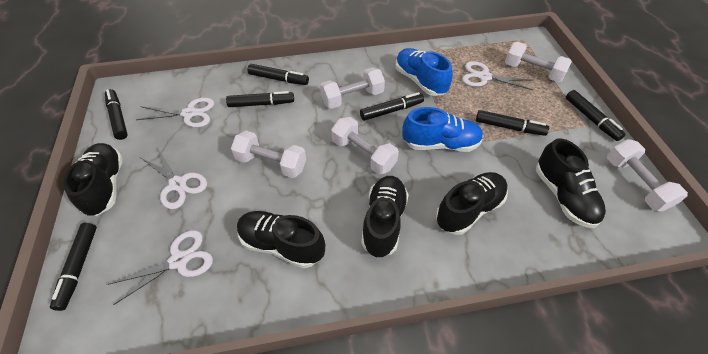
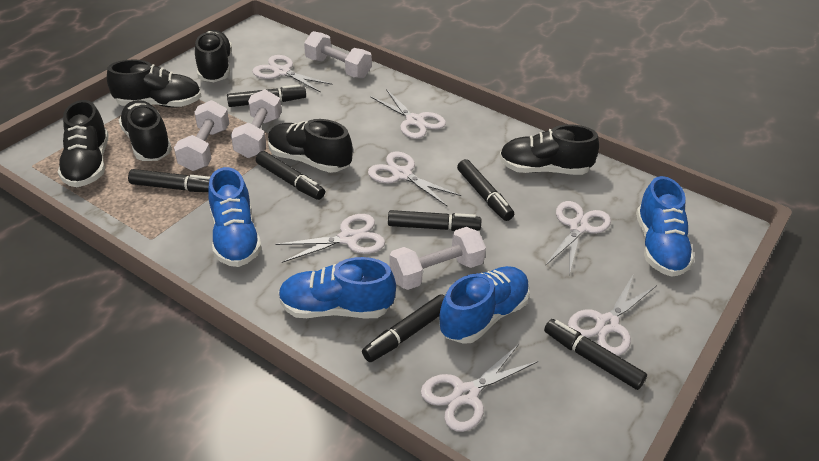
black shoe: [63,143,123,216] [237,211,325,268] [361,176,409,258] [436,172,508,235] [536,138,606,228] = 5 -> [58,100,109,187] [107,59,202,108] [119,100,172,161] [195,30,232,82] [268,119,353,173] [499,124,599,175] = 6
blue shoe: [395,48,453,96] [402,107,483,152] = 2 -> [208,167,261,267] [278,257,396,318] [439,266,530,344] [636,176,694,277] = 4
white dumbbell: [231,131,306,178] [320,68,385,109] [331,117,399,175] [505,42,572,82] [607,139,688,211] = 5 -> [174,100,229,171] [231,89,281,158] [304,31,372,78] [389,227,486,290] = 4
white scissors: [107,230,213,305] [136,98,214,128] [140,148,207,209] [462,61,533,90] = 4 -> [252,55,333,93] [276,214,385,263] [368,152,461,207] [370,89,446,139] [421,344,539,432] [545,201,611,275] [568,275,657,356] = 7

